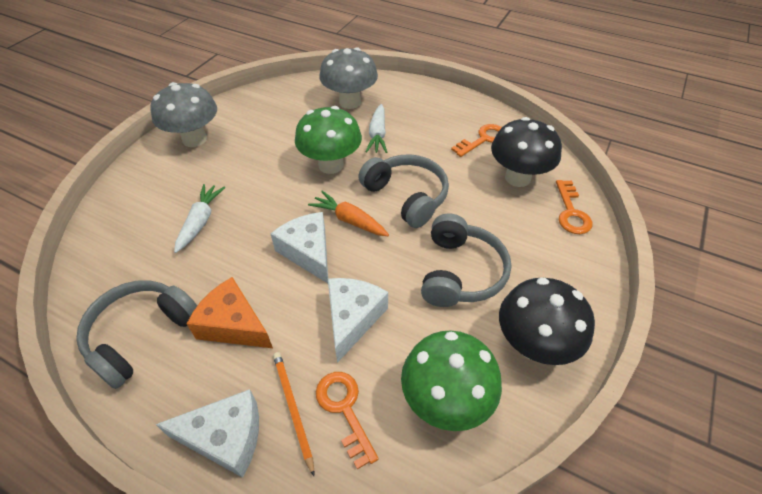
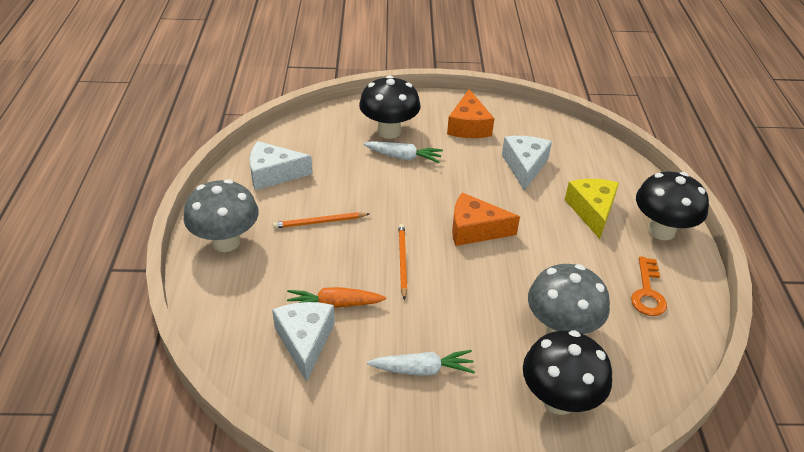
black mushroom: [491,117,562,187] [499,277,595,365] = 2 -> [359,75,421,139] [523,330,612,415] [636,171,709,240] = 3
green mushroom: [295,106,362,174] [401,330,502,431] = 2 -> none = 0
grey headphones: [76,280,197,389] [358,154,449,228] [421,213,511,307] = 3 -> none = 0
orange cheese: [187,277,273,348] = 1 -> [447,89,494,138] [452,193,520,246] = 2
orange key: [316,372,379,469] [451,124,502,157] [556,180,592,234] = 3 -> [631,256,667,316] = 1
orange pencil: [273,352,314,476] = 1 -> [273,212,369,229] [399,224,407,300] = 2
yellow cheese: none = 0 -> [565,179,619,239] = 1

